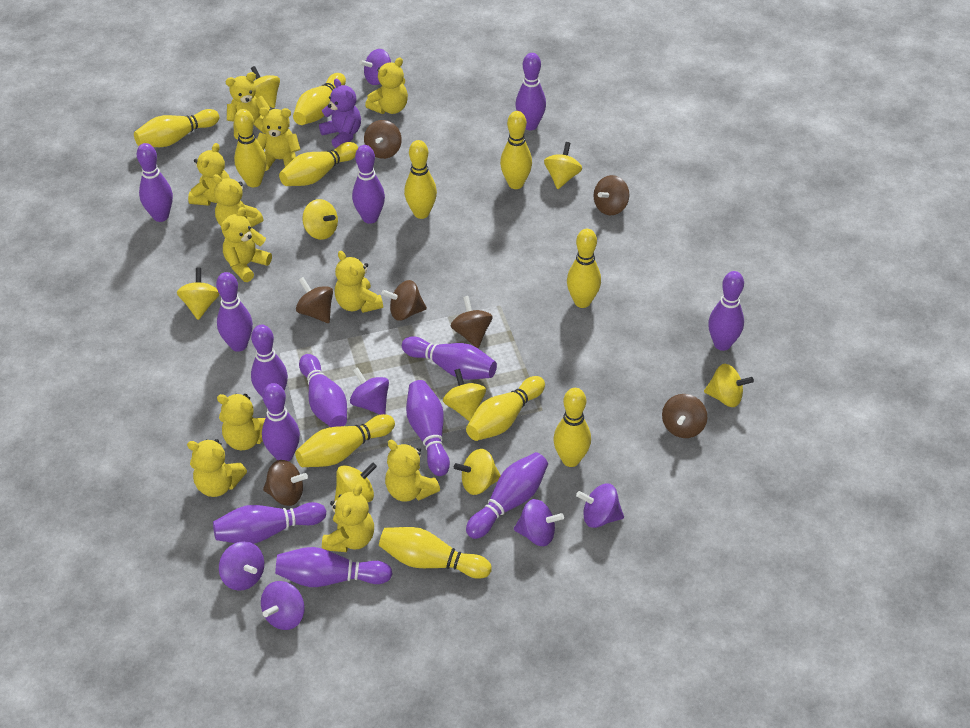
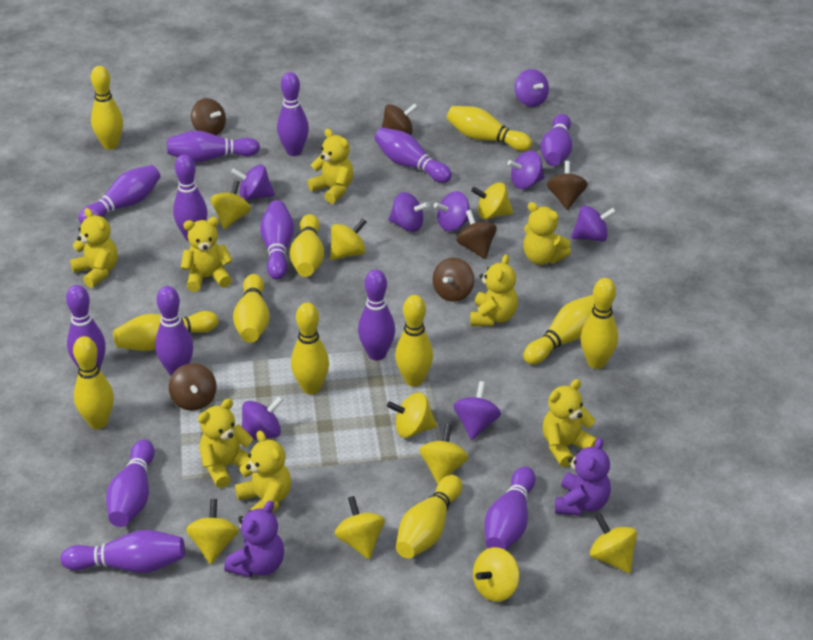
brown spinning top: [263,460,308,506] [296,277,333,323] [364,120,402,159] [381,280,427,321] [451,296,493,348] [594,175,629,215] [662,394,707,438] = 7 -> [169,363,217,411] [191,98,226,135] [382,103,418,135] [433,258,474,302] [456,210,497,259] [547,161,588,210] = 6
purple spinning top: [219,541,264,591] [261,581,304,630] [350,367,389,415] [359,49,391,85] [514,499,564,546] [576,484,624,528] = 6 -> [231,165,275,201] [242,396,283,440] [388,192,429,232] [434,191,470,232] [454,381,501,440] [507,151,545,189] [515,69,549,107] [571,205,616,242] = 8
purple teddy bear: [319,79,361,148] = 1 -> [224,500,284,577] [555,437,611,516] = 2
yellow spinning top: [177,268,219,320] [251,66,280,108] [302,199,338,240] [335,462,377,502] [443,369,486,422] [454,449,501,495] [544,142,582,189] [704,364,754,407] = 8 -> [186,499,239,564] [211,180,251,229] [330,219,367,260] [335,496,385,559] [387,392,437,438] [419,424,468,484] [471,182,513,219] [473,547,520,602] [590,514,637,573] = 9
yellow teddy bear: [187,439,247,497] [188,143,230,206] [213,174,263,228] [217,394,265,450] [221,207,272,282] [225,72,270,139] [257,108,301,171] [322,484,374,552] [335,251,383,313] [365,57,408,114] [385,440,440,502] = 11 -> [70,208,118,288] [181,217,232,292] [198,399,253,488] [235,430,291,513] [307,129,353,204] [470,254,518,326] [523,202,571,265] [542,379,598,467] = 8

